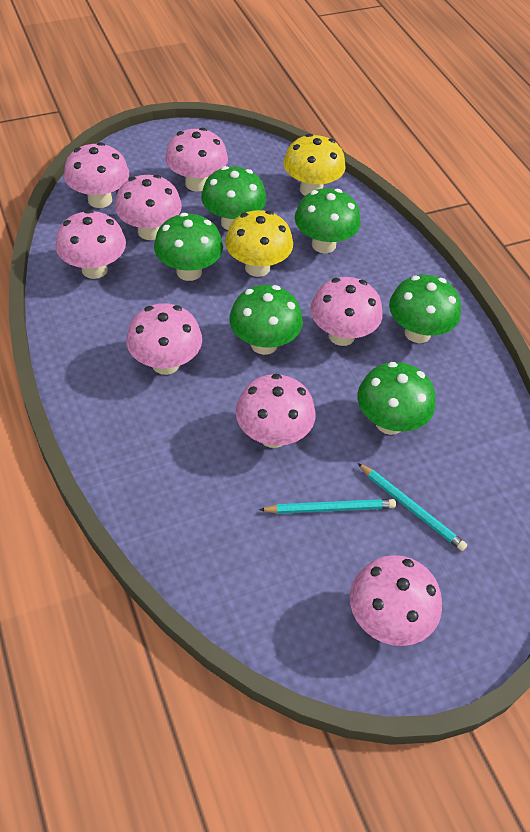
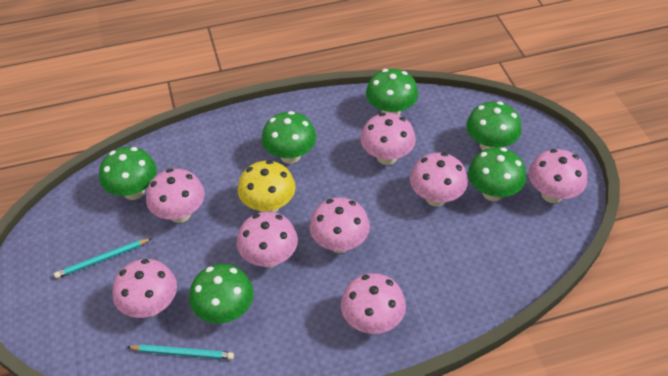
yellow mushroom: [225,210,293,277] [283,134,346,196] = 2 -> [238,160,296,213] = 1

